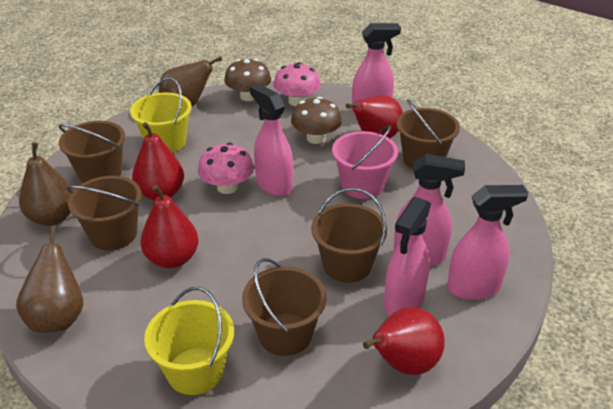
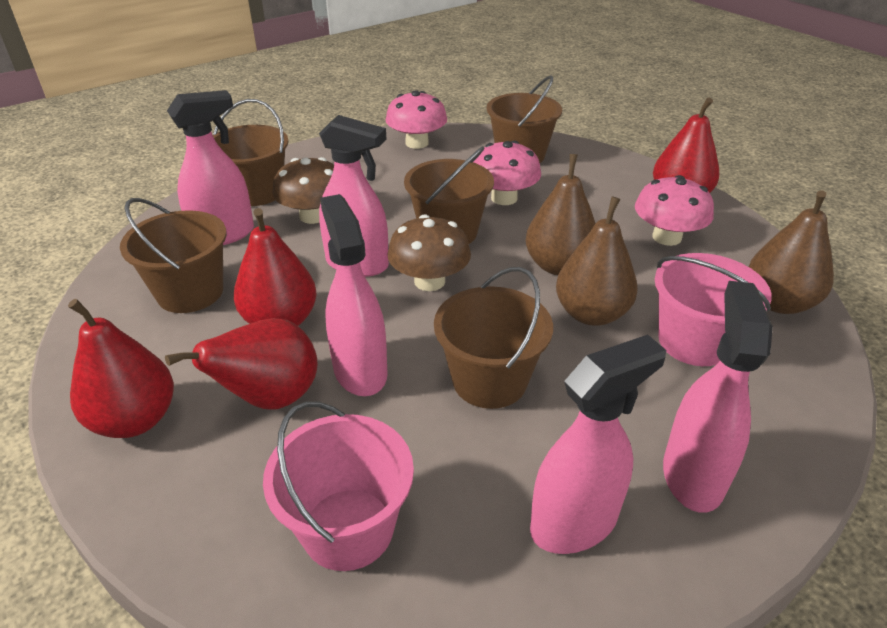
pink bucket: [332,125,398,199] = 1 -> [263,401,414,571] [655,253,772,366] = 2
pink mushroom: [198,143,254,194] [273,62,321,106] = 2 -> [386,90,447,149] [473,141,541,205] [635,175,714,246] = 3
yellow bucket: [130,78,192,153] [144,287,234,395] = 2 -> none = 0

